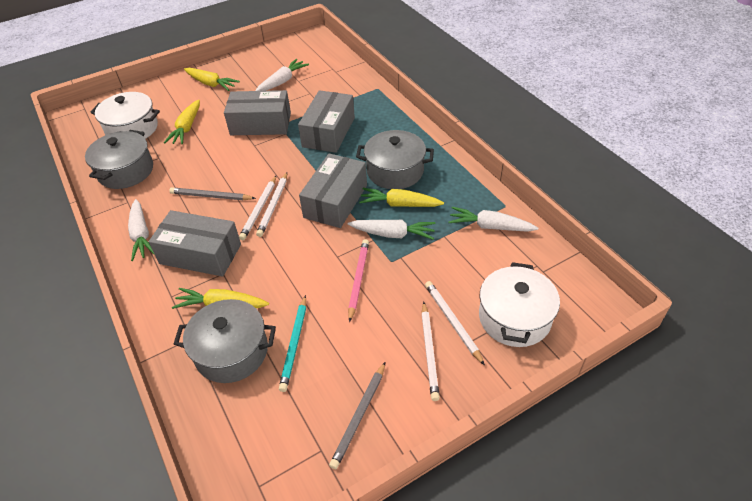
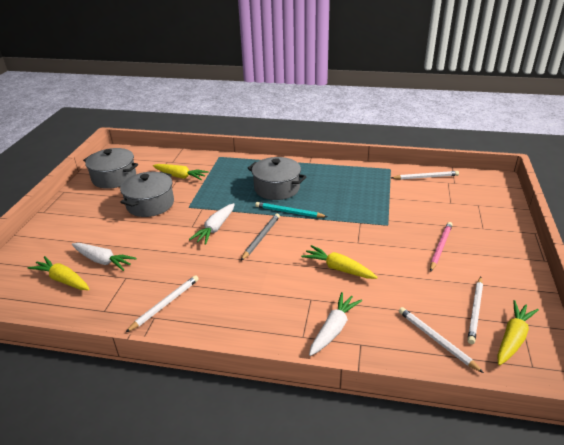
grey box: [149,210,241,277] [224,90,291,135] [298,90,355,153] [299,153,367,228] = 4 -> none = 0
grey pencil: [169,187,256,200] [329,362,385,469] = 2 -> [241,213,280,261] = 1
white carrot: [128,199,155,261] [255,59,309,91] [348,220,436,240] [448,207,538,232] = 4 -> [72,243,137,271] [189,203,235,245] [309,292,362,356] = 3
white pot: [91,92,160,139] [479,262,560,347] = 2 -> none = 0

